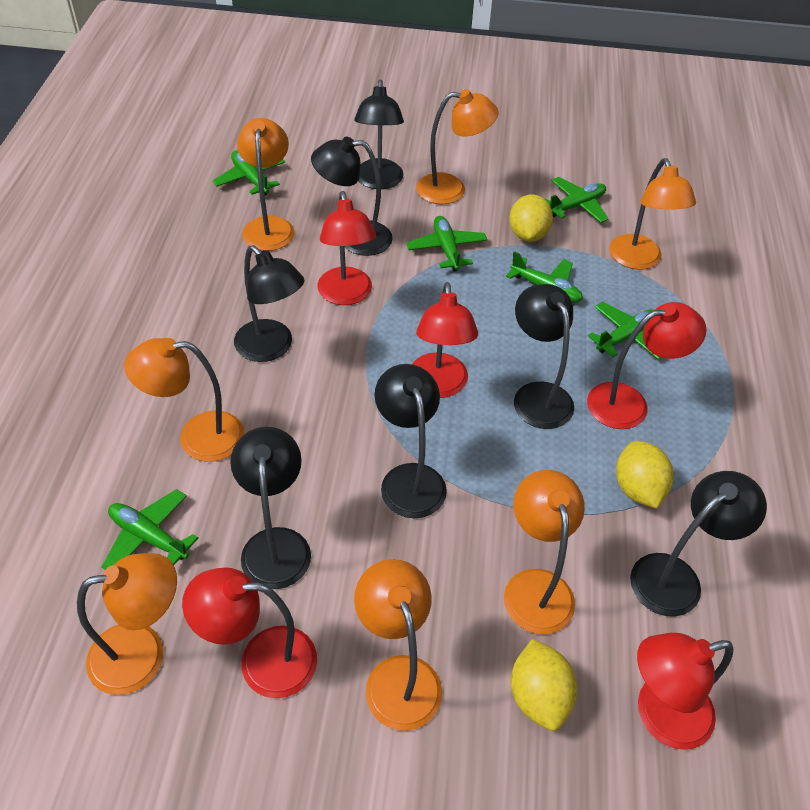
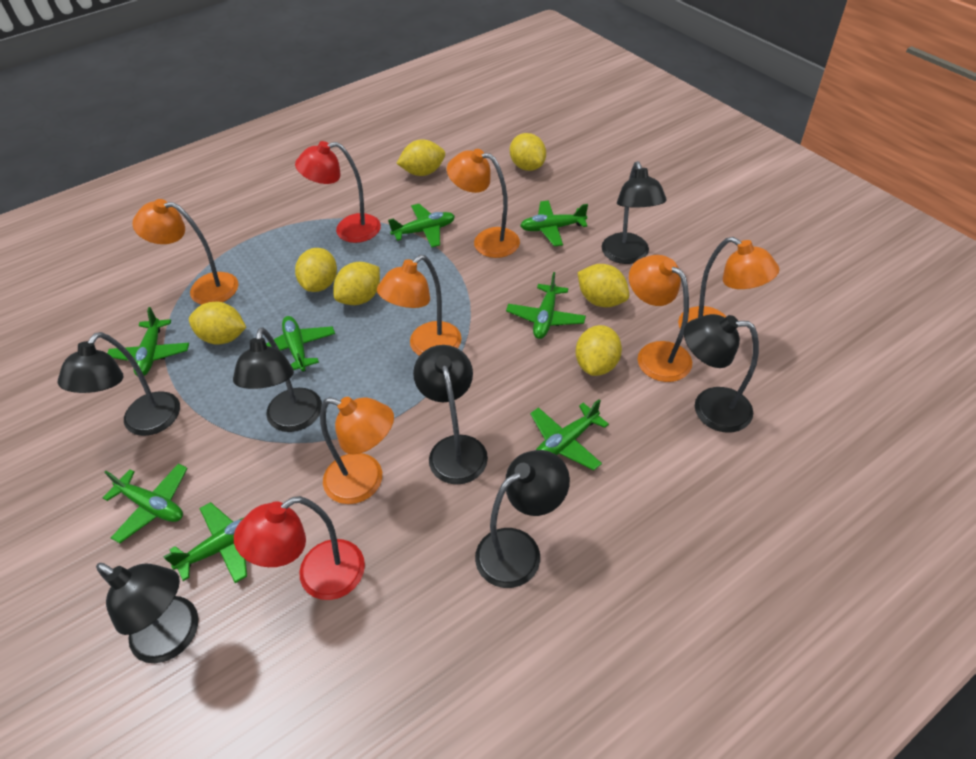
green plane: [102,489,198,570] [212,150,285,195] [406,216,487,271] [506,251,583,303] [545,177,608,223] [588,302,662,360] = 6 -> [103,463,187,543] [107,307,189,376] [163,502,247,583] [266,316,335,372] [388,204,455,247] [506,272,586,339] [520,200,588,246] [530,399,609,471] = 8
orange lamp: [77,553,177,695] [124,338,244,462] [237,118,294,251] [354,559,442,731] [416,89,499,204] [504,470,585,634] [609,158,696,270] = 7 -> [133,199,238,305] [320,397,394,504] [377,255,462,356] [447,149,520,258] [629,255,692,382] [678,237,780,329] = 6
red lamp: [182,567,317,698] [318,191,376,305] [412,282,478,398] [587,302,707,429] [637,633,733,750] = 5 -> [234,496,365,600] [295,141,381,243] = 2
yellow lemon: [509,194,553,242] [511,639,577,731] [616,441,673,509] = 3 -> [189,302,246,345] [295,248,337,292] [334,262,380,305] [396,139,445,176] [510,133,546,171] [576,325,622,376] [577,264,629,307] = 7

